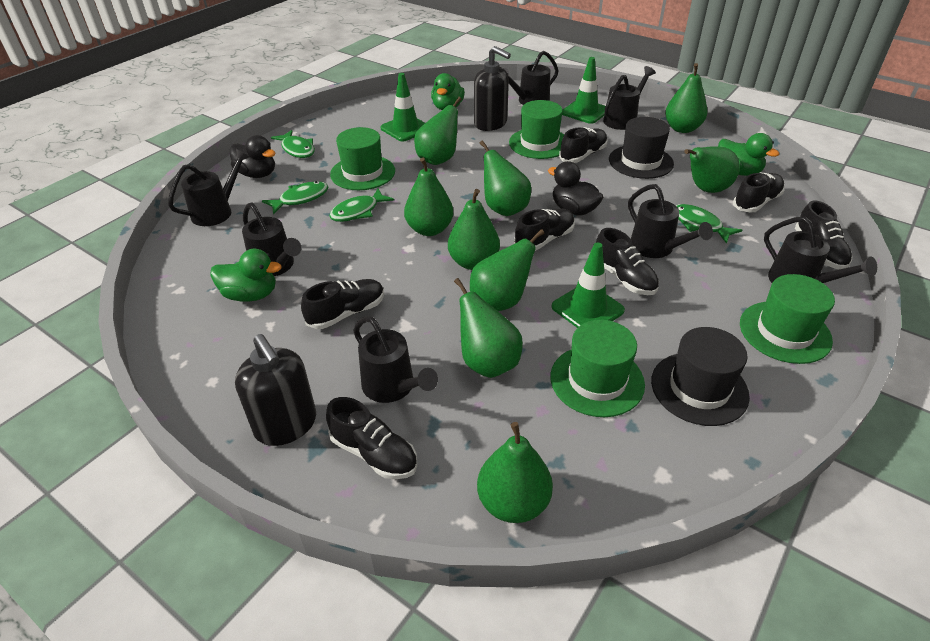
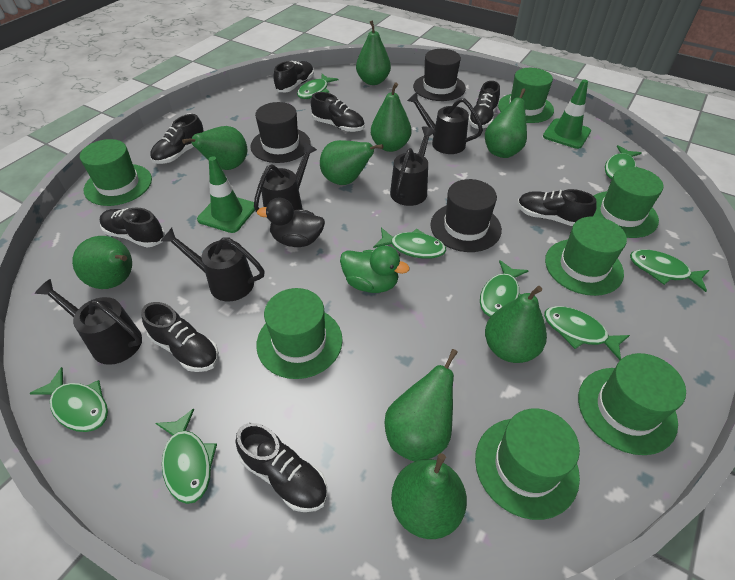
black duck: [230,135,276,178] [548,161,603,216] = 2 -> [257,198,325,247] = 1
black hat: [609,117,674,179] [651,327,750,426] = 2 -> [250,102,311,163] [413,49,466,101] [430,179,502,252] = 3
black shoe: [301,279,384,329] [326,397,417,479] [514,209,575,251] [559,127,608,163] [596,228,659,295] [733,173,785,213] [795,200,852,269] = 7 -> [100,208,165,247] [141,302,219,372] [150,114,204,164] [235,423,327,512] [274,61,314,92] [311,92,365,132] [468,81,500,129] [517,189,597,226] = 8
black soap dispenser: [235,334,316,446] [474,46,511,131] = 2 -> none = 0
black watering can: [168,149,250,226] [242,202,302,276] [353,316,438,403] [503,50,559,105] [603,66,656,130] [628,184,713,258] [764,217,877,283] = 7 -> [35,279,142,365] [161,228,264,301] [254,143,317,219] [390,126,436,206] [407,92,483,154] = 5
green duck: [210,249,282,302] [431,73,465,110] [718,133,780,176] = 3 -> [340,246,410,293] = 1
green fish: [262,181,328,215] [271,130,315,158] [329,189,395,222] [675,204,742,244] = 4 -> [29,367,108,432] [156,408,217,504] [297,74,338,99] [373,228,446,259] [480,260,529,317] [544,306,630,360] [605,145,642,179] [630,249,709,292] = 8
green hat: [330,127,395,190] [509,100,564,159] [551,320,645,417] [740,274,835,364] = 4 -> [80,139,152,206] [256,288,343,379] [475,408,580,520] [498,68,554,123] [545,216,627,296] [578,353,686,455] [594,167,663,238] = 7
green traffic cone: [380,73,425,142] [551,242,625,328] [562,57,605,124] = 3 -> [197,156,255,233] [543,80,591,149] = 2

